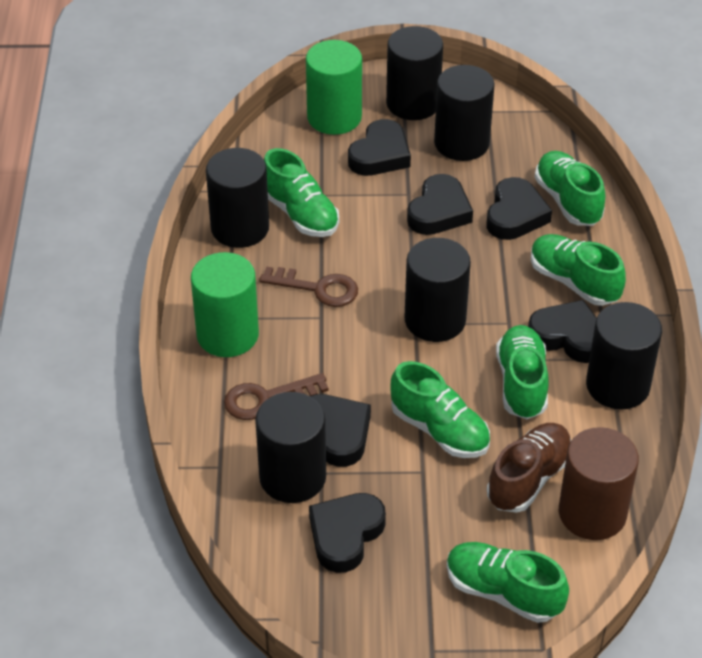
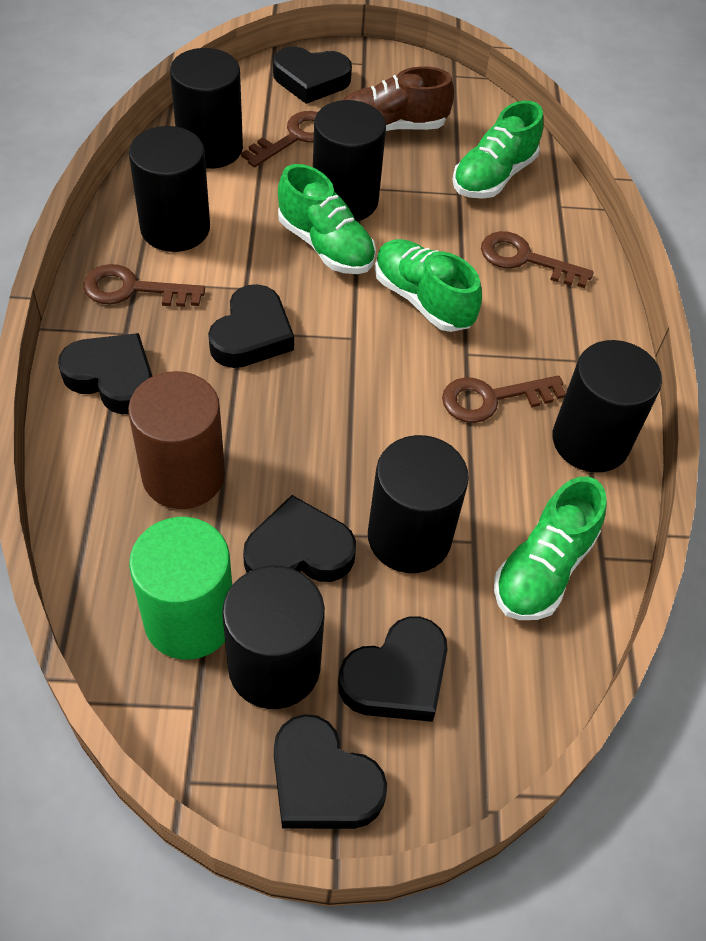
brown key: [224,373,329,420] [259,266,358,307] = 2 -> [83,264,205,307] [241,111,318,167] [442,376,566,423] [481,231,594,288] = 4
green cylinder: [191,252,259,357] [306,40,362,135] = 2 -> [129,517,232,660] = 1
green shoe: [264,148,339,237] [390,361,490,458] [447,542,569,623] [496,325,548,419] [531,234,626,306] [534,151,605,226] = 6 -> [278,164,376,274] [375,239,482,332] [452,101,543,199] [494,477,607,620] = 4

